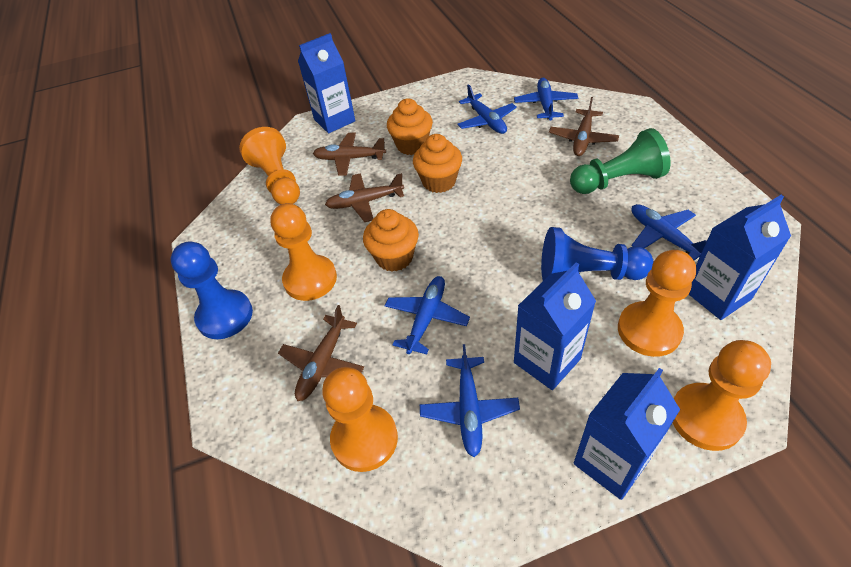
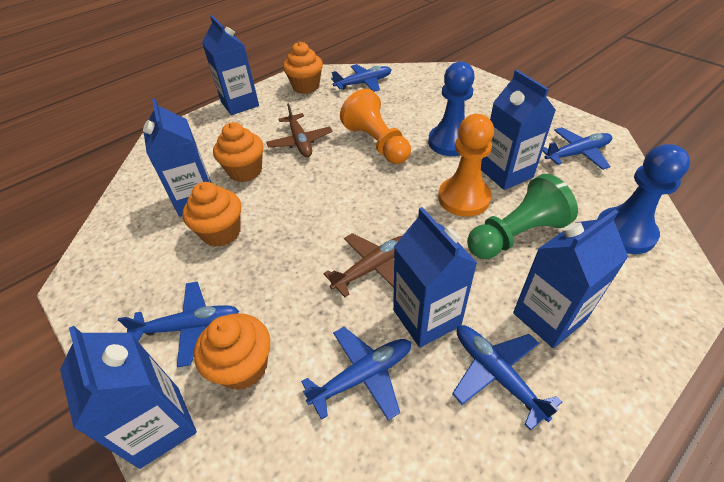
blue carton: [298,33,355,133] [514,262,596,390] [574,368,680,500] [689,195,791,320] = 4 -> [60,326,197,469] [143,98,212,217] [202,15,259,115] [393,207,477,348] [481,70,556,190] [513,210,628,348] = 6
brown plane: [278,305,364,401] [313,133,386,176] [325,173,404,222] [549,97,619,156] = 4 -> [266,103,332,157] [323,233,402,297] = 2
orange cupcake: [363,209,419,272] [387,98,433,155] [413,134,462,193] = 3 -> [182,182,241,247] [194,313,270,390] [213,122,264,182] [283,41,323,94] = 4
orange pawn: [239,127,300,205] [270,203,337,301] [322,367,398,472] [618,250,696,357] [673,340,771,451] = 5 -> [340,89,411,164] [438,114,494,217] = 2

